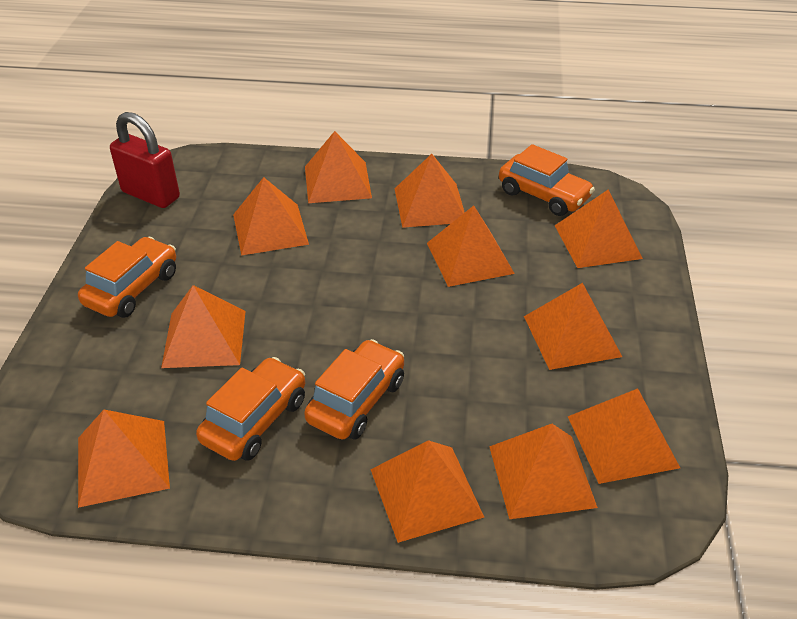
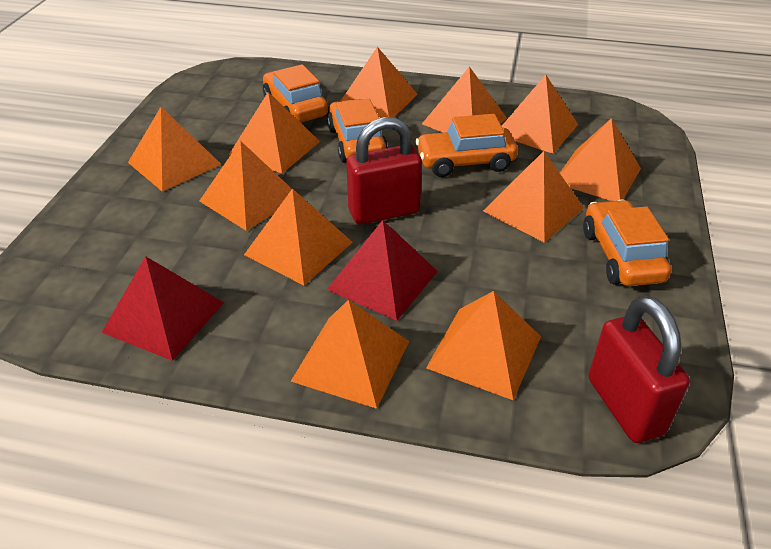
red padlock: [110,112,180,208] = 1 -> [346,117,422,225] [588,296,690,443] = 2
red pyramid: none = 0 -> [101,256,224,361] [327,220,438,321] = 2

